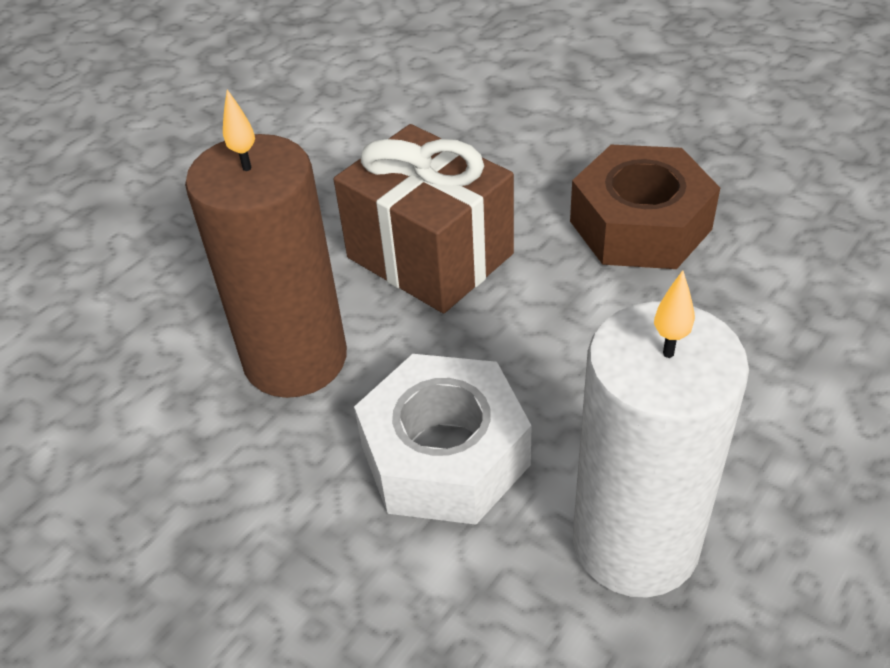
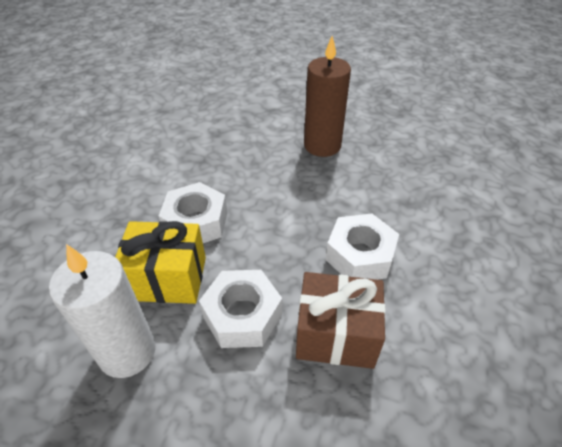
brown nut: [570,145,720,269] = 1 -> none = 0
white nut: [354,354,532,525] = 1 -> [159,182,227,243] [199,270,282,348] [325,213,399,280] = 3
yellow gift: none = 0 -> [115,221,206,304] = 1

